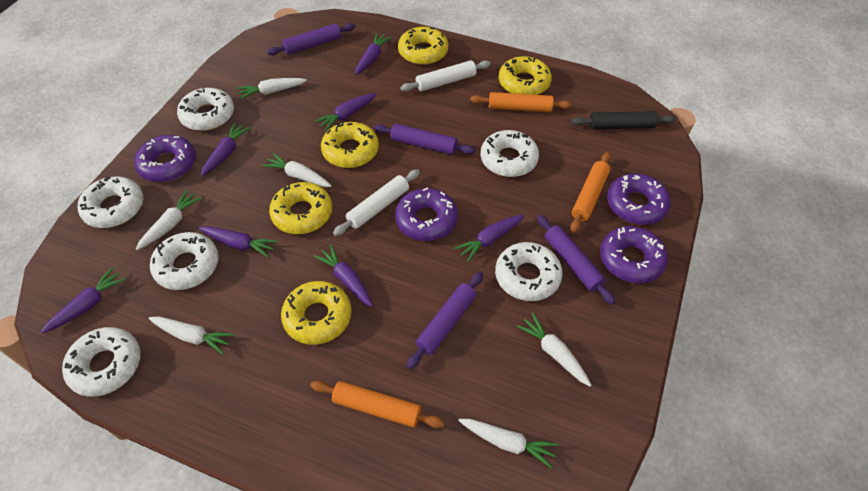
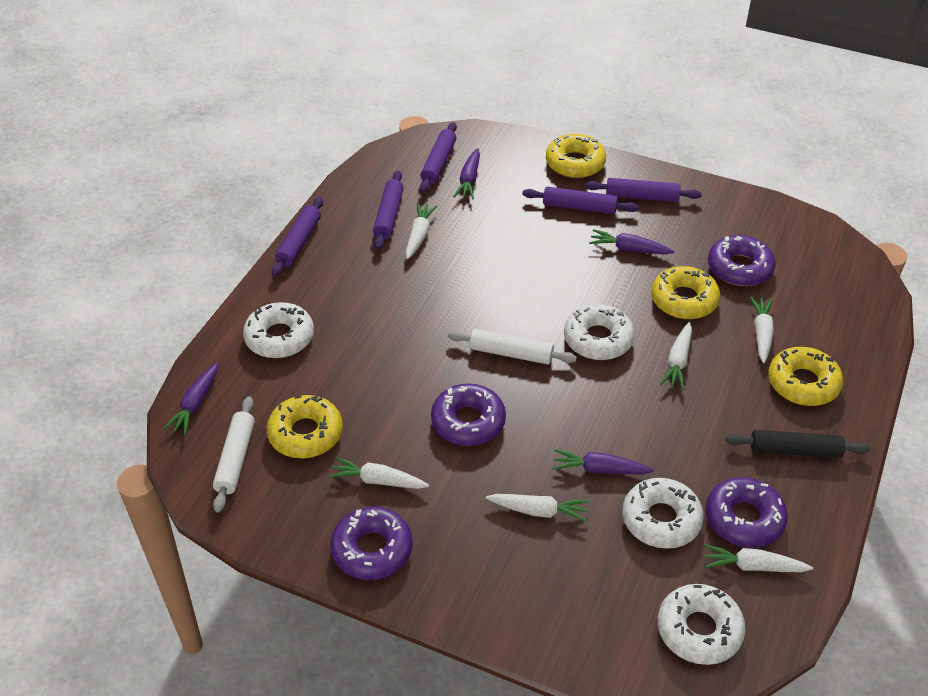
orange rolling pin: [310,381,445,428] [470,92,572,112] [570,152,611,233] = 3 -> none = 0
purple carrot: [41,267,126,334] [199,226,278,258] [200,123,250,176] [313,244,373,307] [314,93,376,132] [355,33,392,75] [454,214,525,262] = 7 -> [163,362,218,435] [453,148,480,199] [552,449,654,475] [589,229,674,254] = 4
purple rolling pin: [267,23,355,55] [374,124,475,155] [407,272,483,369] [537,215,616,305] = 4 -> [272,197,323,277] [373,171,404,250] [420,122,457,193] [523,186,639,214] [585,178,702,202] = 5
white donut: [62,327,141,397] [78,176,143,228] [150,232,219,290] [177,88,234,131] [480,130,539,177] [495,242,563,301] = 6 -> [243,302,314,358] [564,304,635,360] [622,478,704,549] [658,584,746,665] = 4
yellow donut: [269,182,332,234] [281,281,352,345] [321,122,379,168] [398,27,448,65] [499,56,552,95] = 5 -> [267,395,343,458] [546,134,606,178] [651,266,720,319] [768,347,843,406] = 4

